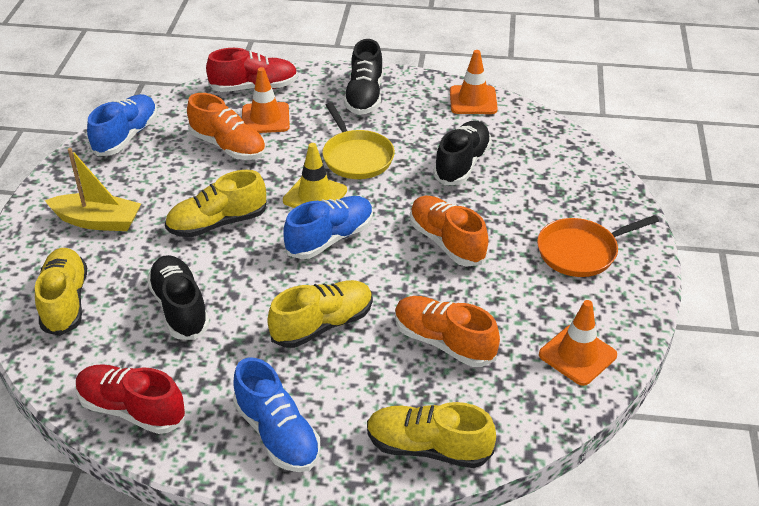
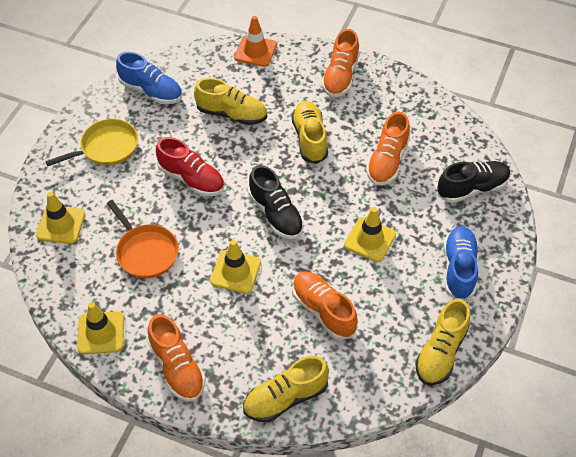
black shoe: [147,255,210,340] [344,39,383,115] [433,120,492,185] = 3 -> [248,165,304,239] [437,161,511,203] = 2
blue shoe: [87,94,157,156] [233,358,320,472] [283,196,373,259] = 3 -> [116,52,182,104] [444,226,478,300] = 2
orange shoe: [187,93,266,160] [395,296,500,367] [410,196,489,267] = 3 -> [148,314,206,401] [292,271,358,340] [322,29,360,97] [366,112,410,185] = 4
orange traffic cone: [242,67,290,133] [450,50,498,114] [539,300,617,386] = 3 -> [234,16,277,67] = 1
red shoe: [76,364,186,434] [206,48,298,92] = 2 -> [156,137,224,196] = 1
yellow boat: [45,148,141,231] = 1 -> none = 0
yellow traffic cone: [283,143,347,208] = 1 -> [36,192,85,244] [77,302,124,354] [210,240,261,294] [344,207,396,262] = 4

